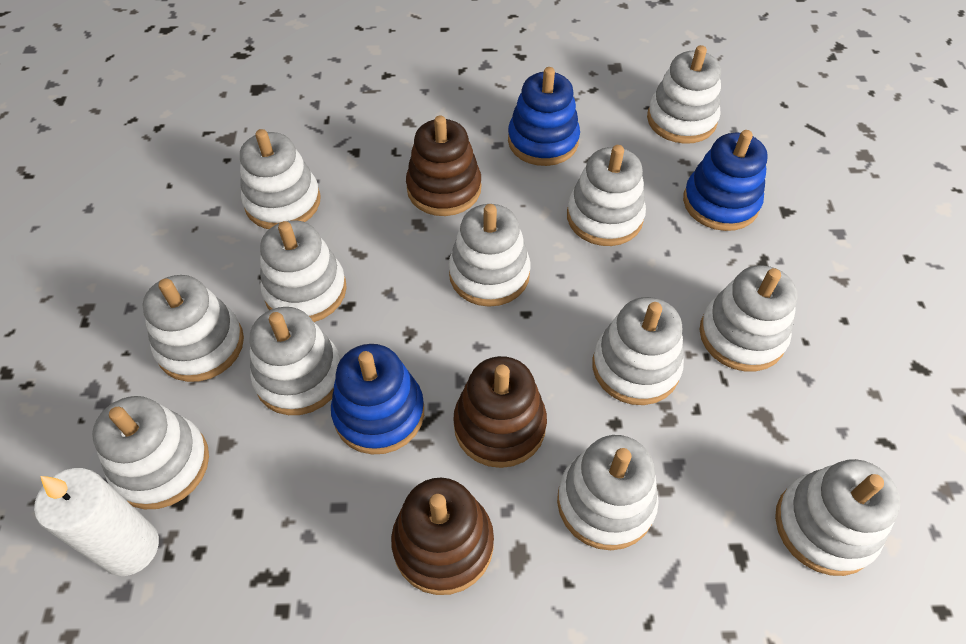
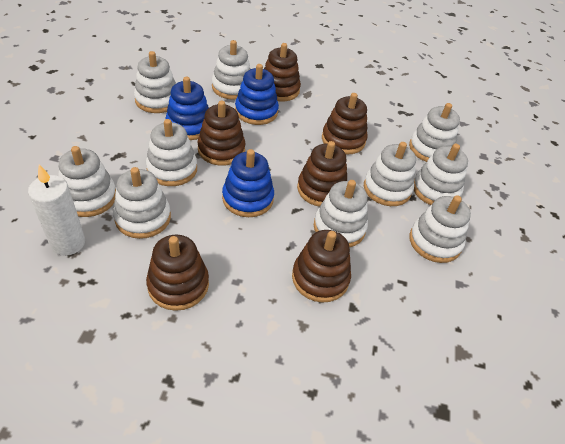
brown stacking toy: [391,478,494,595] [406,115,481,216] [453,356,547,468] = 3 -> [146,235,209,311] [197,101,245,166] [264,43,301,102] [292,230,351,303] [297,141,347,207] [322,93,368,155] = 6
white stacking toy: [92,396,209,509] [143,275,244,382] [240,129,321,229] [249,307,341,415] [260,220,347,322] [449,204,531,307] [557,435,659,550] [567,145,646,246] [592,297,684,405] [647,45,721,144] [699,265,798,372] [775,459,901,576] = 12 -> [58,146,116,217] [113,167,171,239] [134,51,176,113] [146,119,197,186] [212,40,251,100] [314,180,368,247] [364,142,416,206] [409,103,460,162] [409,195,471,263] [414,144,468,205] = 10

